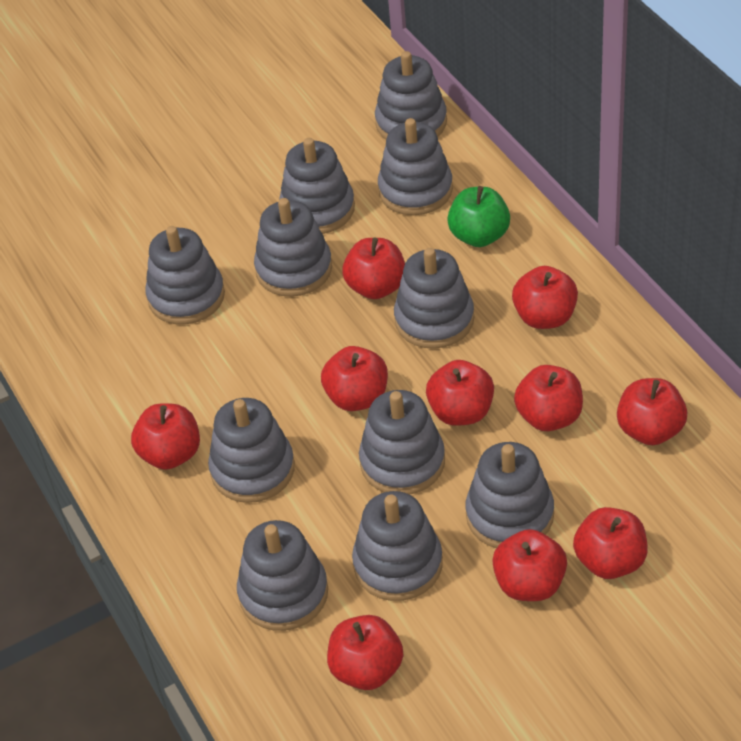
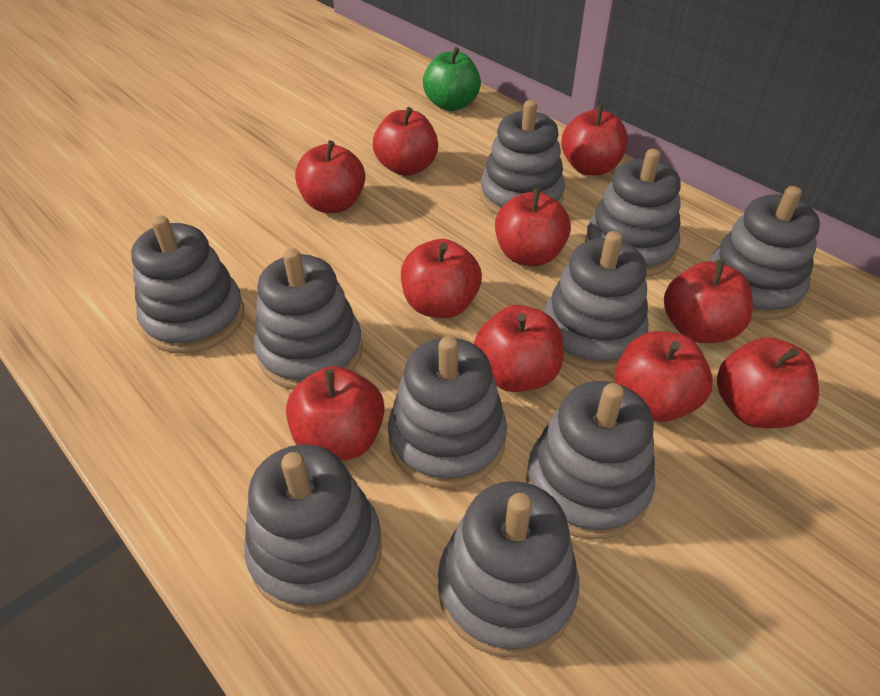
grey stacking toy: [145,226,225,324] [208,398,295,503] [237,520,328,631] [254,198,332,297] [279,138,355,234] [352,491,443,601] [359,390,445,495] [375,51,447,140] [378,118,453,215] [394,248,474,349] [466,442,554,548] = 11 -> [131,215,244,354] [244,444,382,614] [254,248,363,390] [388,336,507,489] [438,481,579,658] [480,100,565,215] [526,381,655,540] [544,231,648,371] [585,149,681,277] [709,186,820,320] = 10

